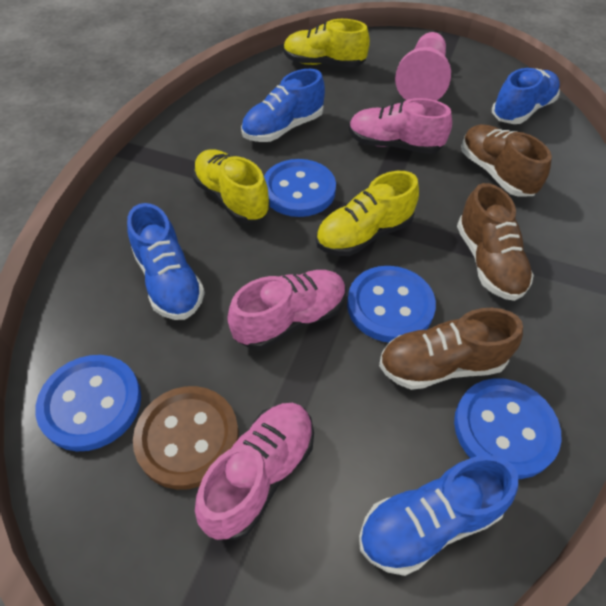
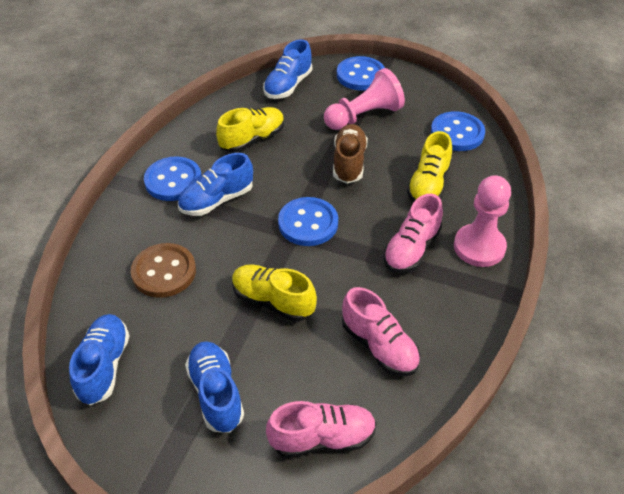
brown shoe: [379,308,523,390] [457,183,534,301] [461,124,552,197] = 3 -> [333,124,368,184] = 1
pink pawn: [395,32,451,101] = 1 -> [324,68,405,130] [454,175,511,267] = 2

